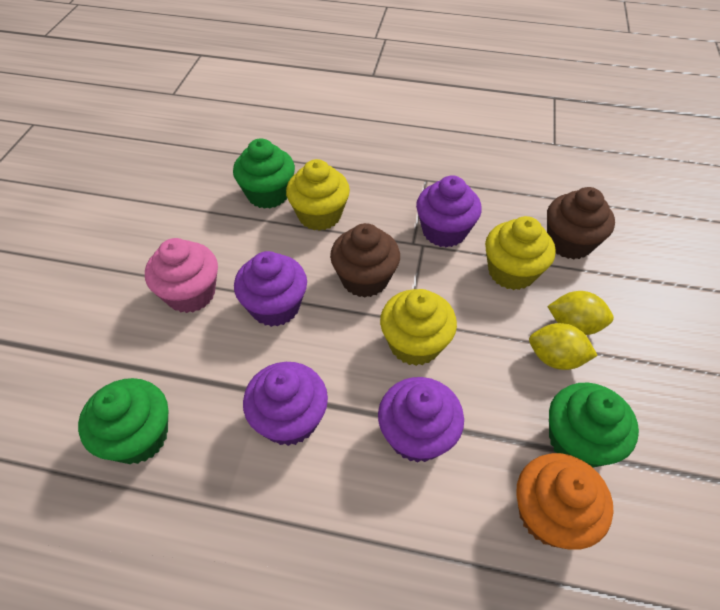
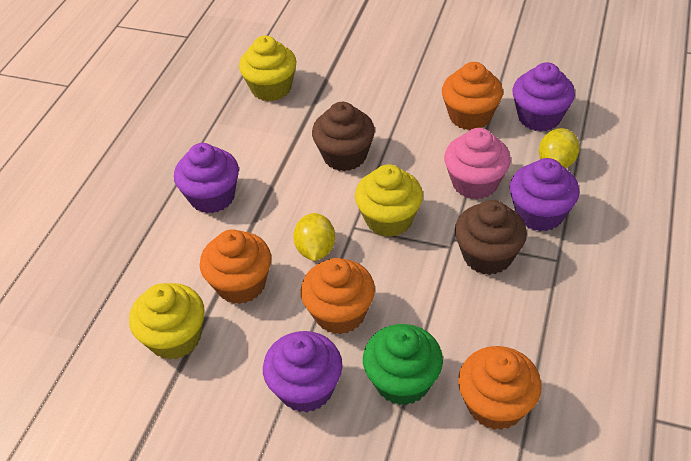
green cupcake: [78,378,168,464] [233,138,295,209] [549,383,639,468] = 3 -> [363,324,443,405] = 1
orange cupcake: [516,453,614,550] = 1 -> [200,229,271,304] [301,258,375,334] [442,62,503,130] [458,346,542,430] = 4

